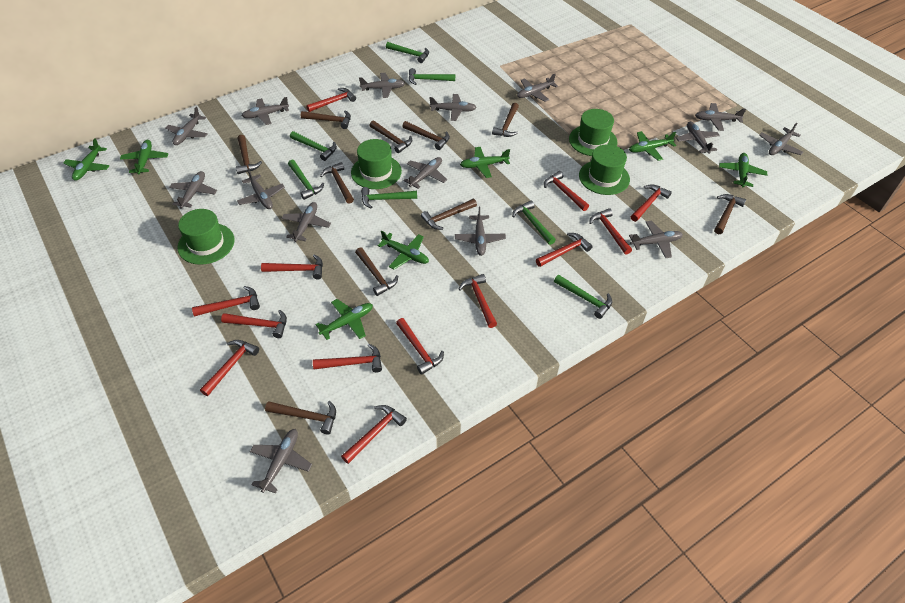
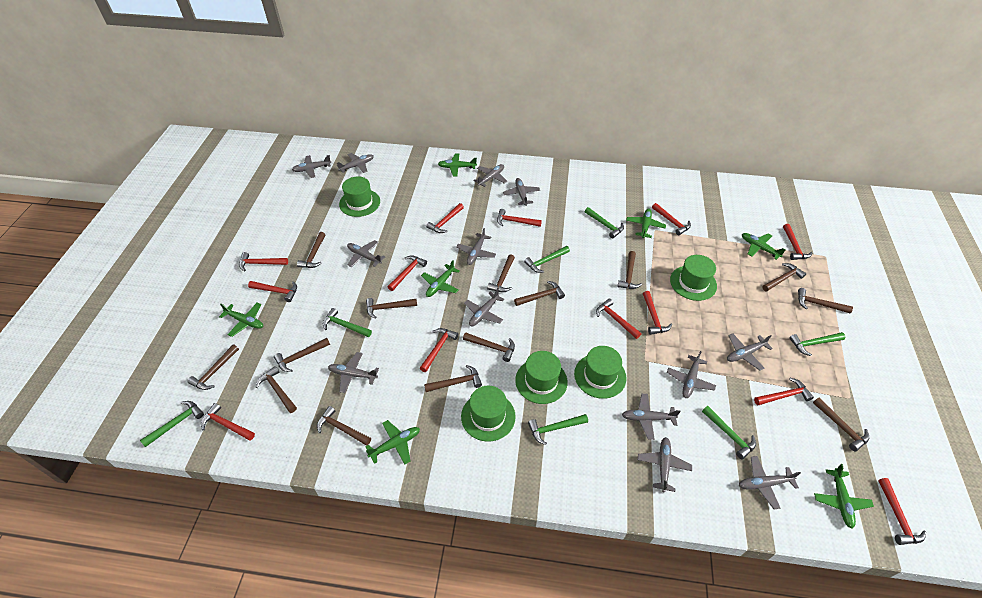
brown hammer: [236,135,262,174] [265,401,336,435] [301,110,351,129] [320,162,354,204] [355,247,398,296] [369,121,412,153] [402,121,450,150] [421,199,477,230] [492,103,519,137] [714,194,746,234] = 10 -> [187,344,239,390] [256,366,297,413] [274,338,330,372] [297,232,326,268] [317,406,371,446] [366,298,417,319] [424,365,482,392] [463,332,515,362] [487,254,515,292] [514,281,565,306] [617,251,642,289] [762,263,806,292] [798,288,853,313] [813,397,869,452] = 14
green hat: [177,209,235,265] [351,139,402,189] [569,109,617,156] [579,145,630,195] = 4 -> [339,176,380,217] [461,386,516,442] [515,351,568,404] [574,346,627,399] [670,255,717,301] = 5
grey plane: [165,107,208,145] [169,171,217,209] [237,169,285,209] [242,97,289,125] [250,429,312,494] [281,202,331,242] [359,73,405,98] [403,157,447,189] [429,94,477,121] [455,207,506,256] [517,74,558,102] [629,221,683,258] [676,121,720,154] [695,103,746,131] [759,123,803,155] = 15 -> [292,155,331,178] [328,352,379,393] [337,153,374,173] [347,240,385,267] [457,228,496,265] [464,288,504,326] [474,164,507,187] [503,178,540,206] [622,394,681,440] [638,437,692,492] [667,351,716,398] [727,333,773,371] [739,456,801,509] = 13

